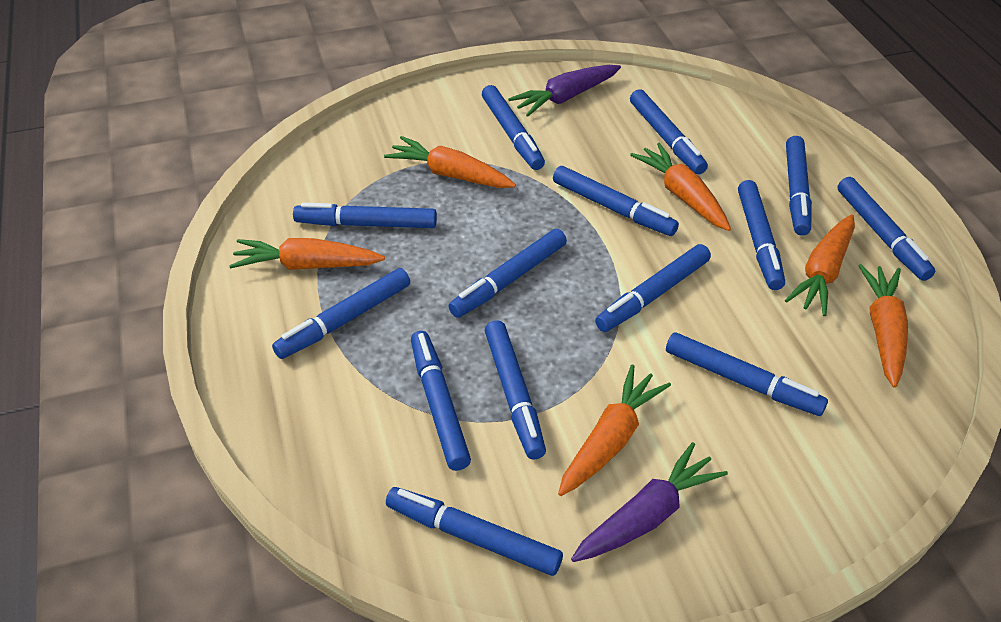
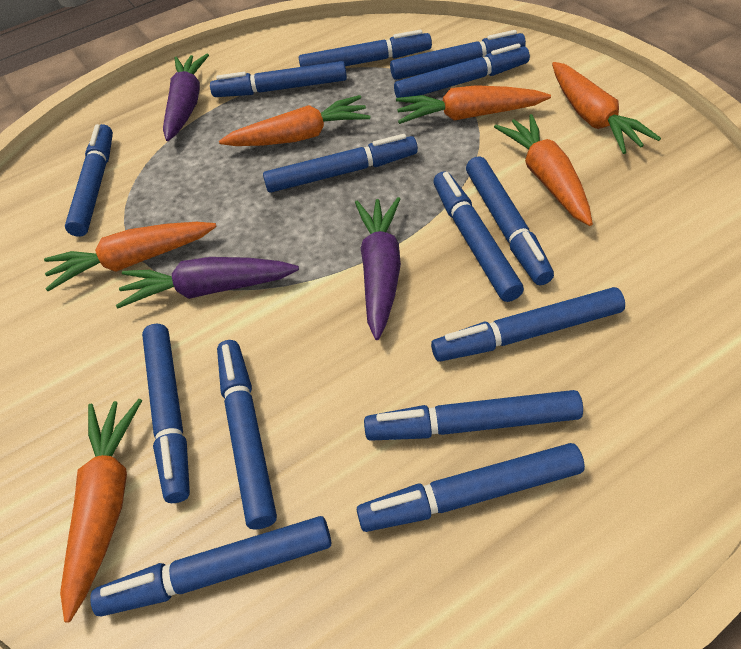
purple carrot: [508,65,621,117] [571,442,728,562] = 2 -> [116,257,299,308] [163,54,209,141] [355,197,401,340] = 3

